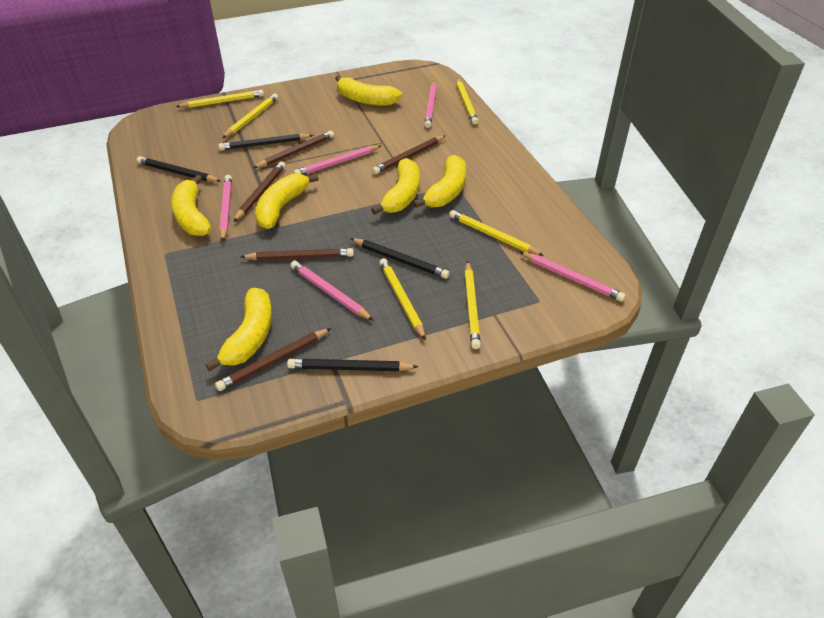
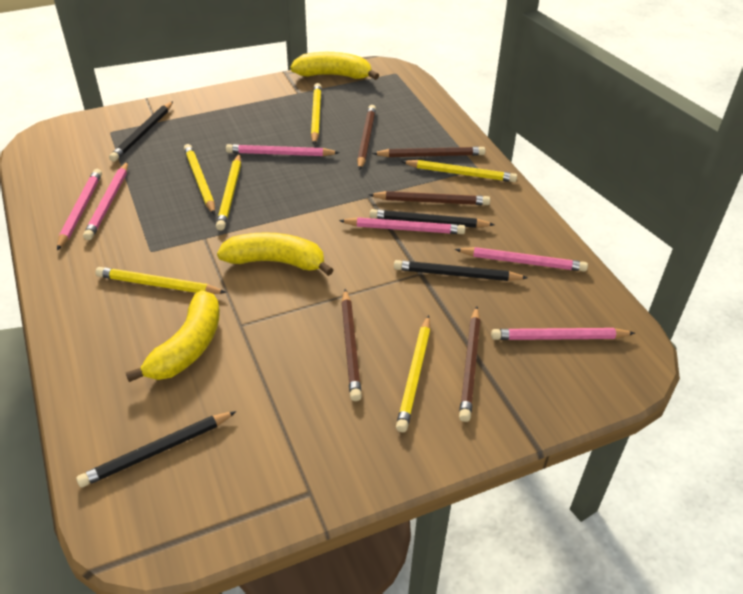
pink pencil: [219,175,232,242] [290,261,374,321] [294,145,381,175] [424,81,437,128] [520,252,626,302] = 5 -> [57,169,102,250] [83,161,128,240] [226,144,340,156] [339,217,465,234] [455,247,588,272] [491,328,635,340] = 6
yellow banana: [171,175,212,236] [205,288,272,371] [255,173,319,229] [335,75,402,106] [371,158,420,215] [413,155,466,208] = 6 -> [125,290,220,382] [217,232,333,276] [290,52,379,80] = 3

